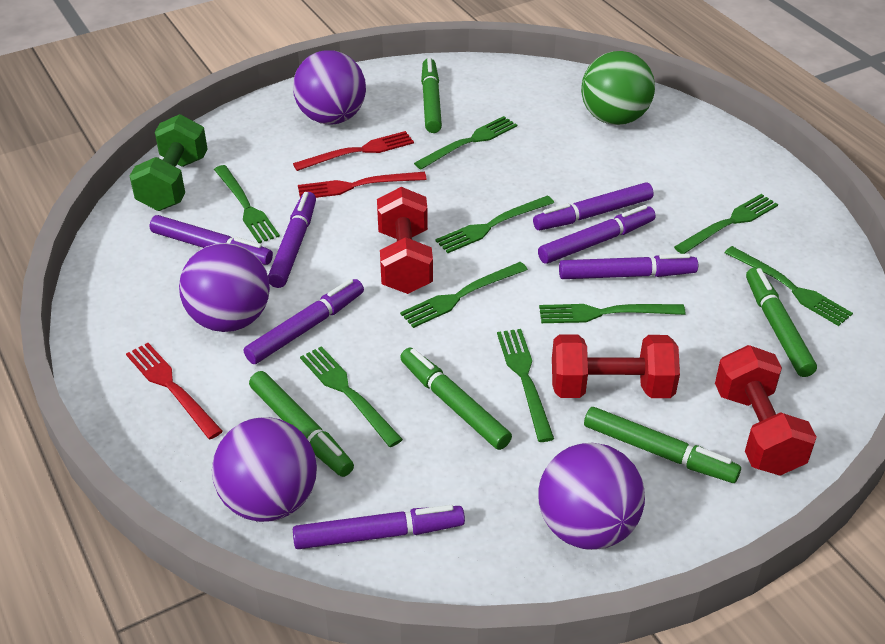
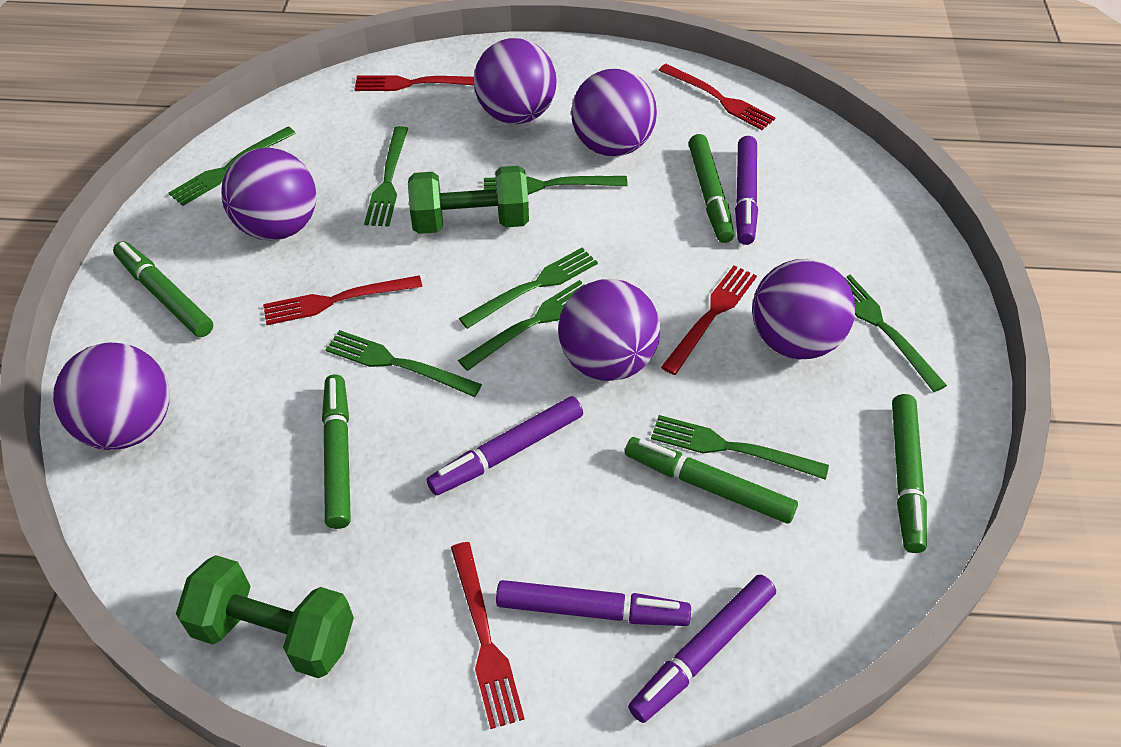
green ball: [581,51,655,125] = 1 -> none = 0
green dumbbell: [130,114,207,211] = 1 -> [176,555,354,678] [408,166,529,234] = 2
green fork: [214,165,280,243] [300,346,403,447] [400,262,528,328] [414,116,517,170] [435,196,554,253] [497,329,554,442] [539,304,686,323] [674,194,778,254] [725,246,853,326] = 9 -> [169,127,296,206] [325,330,482,397] [364,126,408,227] [458,280,585,371] [459,248,598,329] [484,176,628,195] [651,415,829,480] [844,275,947,392] = 8
purple ball: [179,243,270,332] [212,417,317,522] [293,50,366,124] [539,443,645,550] = 4 -> [53,343,169,450] [221,148,316,240] [474,38,557,124] [558,279,660,381] [571,69,657,156] [752,259,855,359] = 6
purple marker: [150,215,273,265] [244,279,364,364] [268,192,316,288] [293,505,465,549] [533,183,653,230] [538,205,655,264] [559,254,698,279] = 7 -> [427,396,583,496] [496,580,691,626] [628,575,776,723] [735,136,758,245] = 4
red dumbbell: [377,187,433,294] [552,335,680,398] [715,345,817,476] = 3 -> none = 0
red fork: [126,343,223,439] [293,131,414,171] [298,172,427,198] = 3 -> [263,275,422,325] [354,75,474,91] [451,542,525,729] [659,64,775,130] [661,265,757,375] = 5

